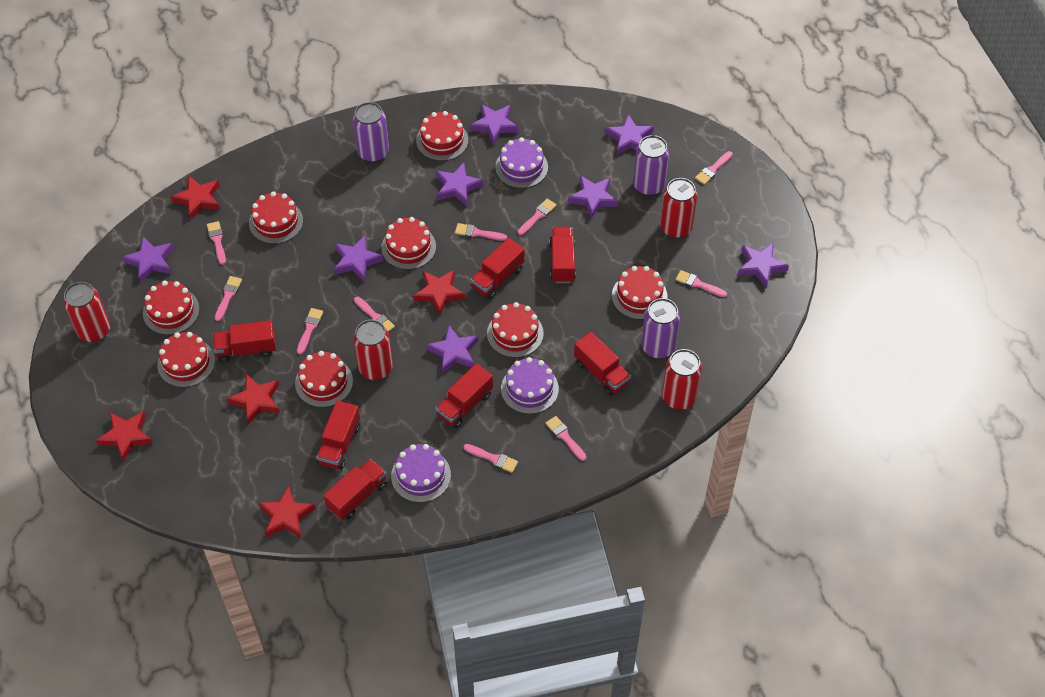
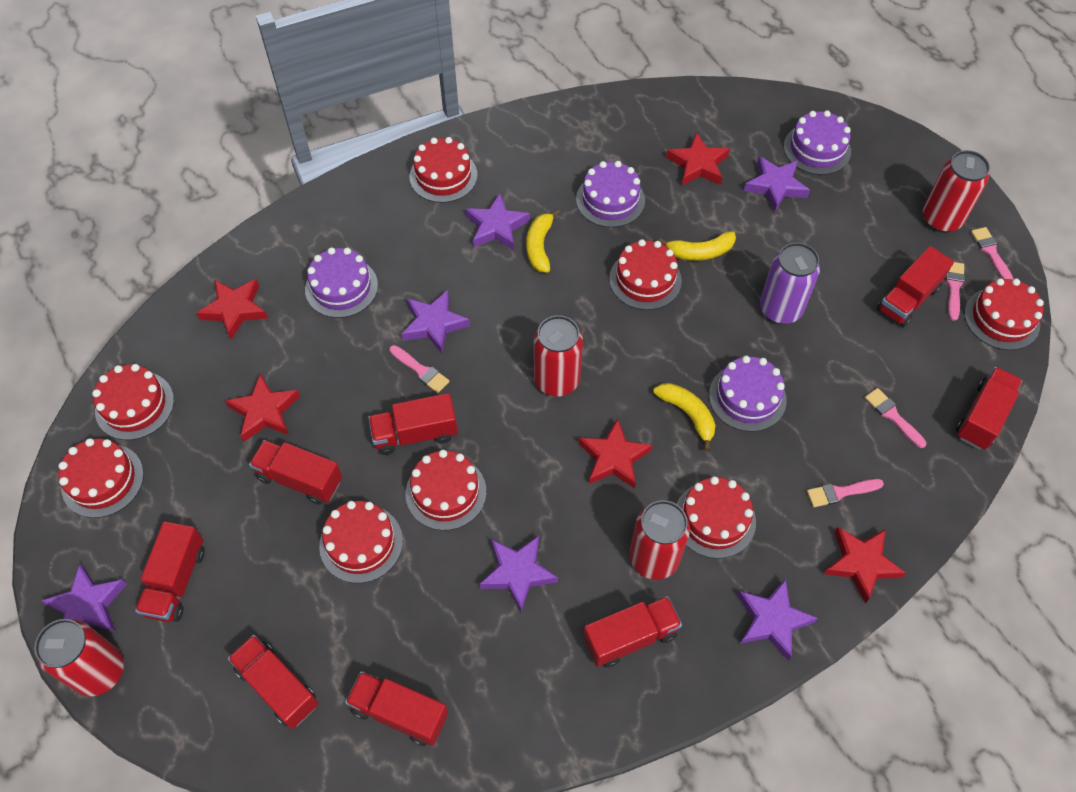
pink brush: [207,221,226,265] [215,276,242,321] [297,308,323,355] [354,297,395,332] [455,223,507,241] [464,444,518,473] [518,199,557,235] [545,416,587,461] [676,270,727,297] [695,151,733,185] = 10 -> [389,345,450,393] [807,479,884,507] [865,388,927,448] [945,262,965,321] [971,227,1013,279] = 5
purple cake: [391,444,451,503] [495,137,548,188] [501,357,559,414] = 3 -> [305,247,378,318] [576,161,645,228] [709,356,787,432] [784,110,851,175] = 4
purple can: [353,102,389,163] [633,135,669,196] [641,298,680,359] = 3 -> [760,242,820,324] = 1
purple star: [122,237,174,283] [334,236,384,281] [426,325,478,374] [436,162,484,206] [470,104,518,145] [568,175,618,219] [605,114,654,155] [737,243,789,288] = 8 -> [41,564,127,632] [402,290,470,354] [465,193,530,250] [479,536,558,612] [737,578,818,661] [744,156,810,212] = 6
red truck: [212,320,276,363] [316,400,360,470] [324,459,387,520] [436,363,493,428] [471,238,525,299] [549,227,576,283] [574,332,631,396] = 7 -> [135,521,205,622] [228,635,318,729] [249,440,342,505] [345,671,448,746] [368,393,458,455] [583,596,682,668] [877,246,954,327] [956,367,1023,450] = 8
yellow banana: none = 0 -> [526,209,560,273] [653,383,715,451] [659,231,736,261] = 3

